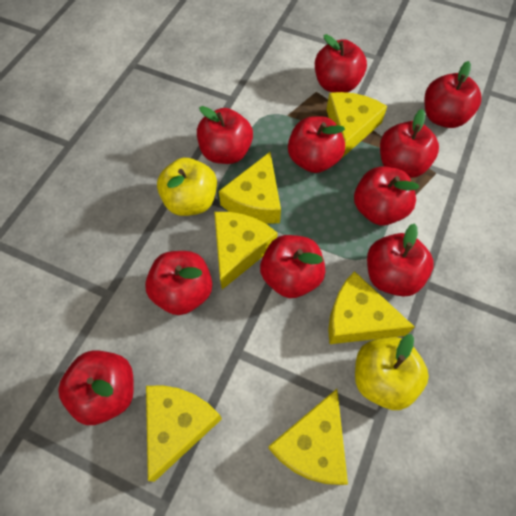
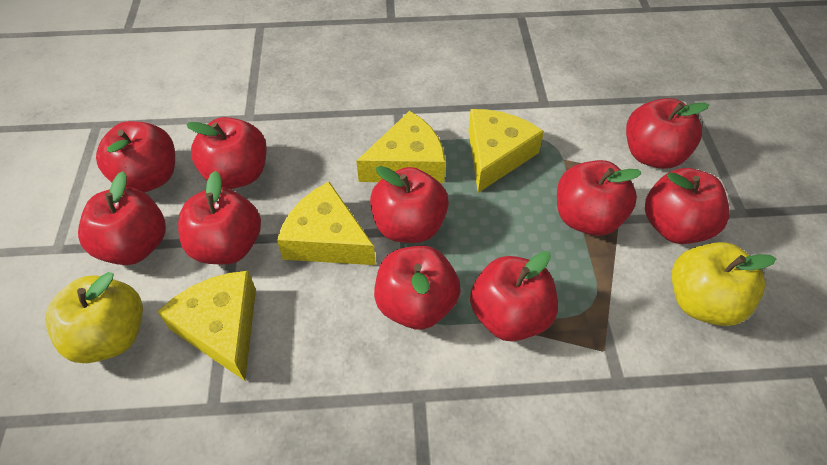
yellow cheese: [146,385,222,482] [214,212,277,289] [219,152,281,224] [268,389,348,485] [326,92,387,158] [328,271,414,344] = 6 -> [157,271,256,381] [277,182,376,265] [356,111,445,183] [469,109,544,193] = 4

